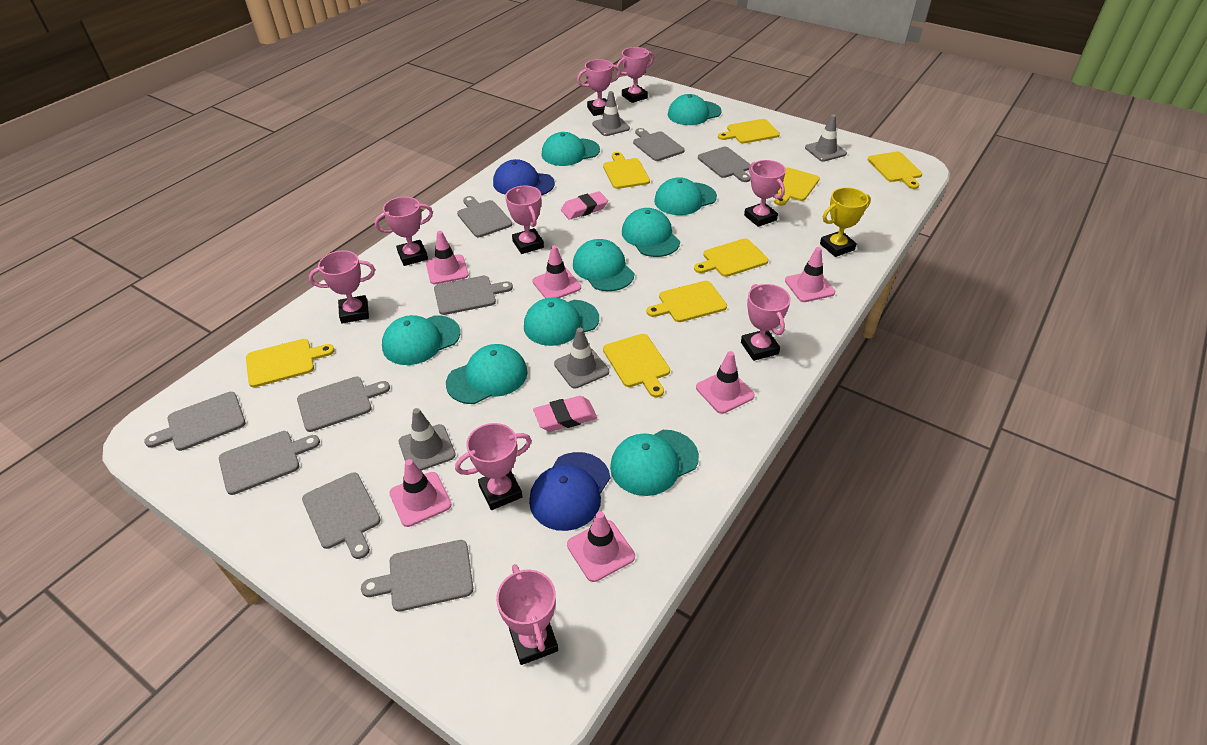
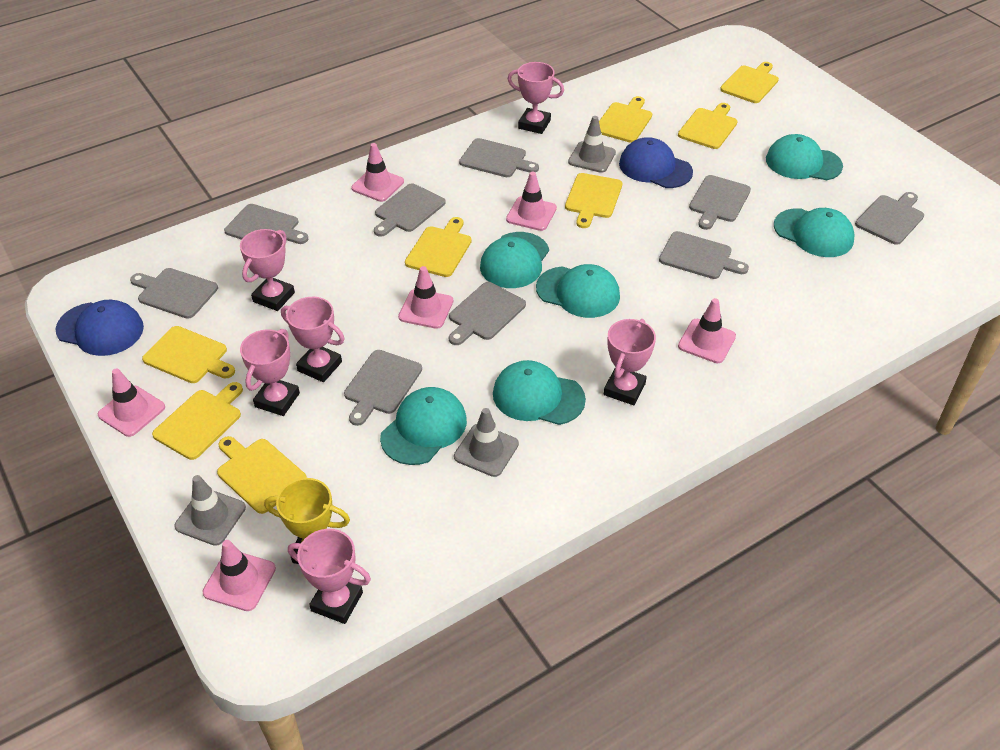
grey traffic cone: [399,408,456,471] [554,328,609,388] [592,91,630,136] [805,114,847,161] = 4 -> [174,475,246,546] [454,408,519,477] [568,116,616,173] = 3
pink eraser: [533,396,597,432] [561,191,608,220] = 2 -> none = 0
pink trophy: [309,250,375,324] [374,197,433,266] [455,423,532,510] [496,564,558,665] [505,185,544,254] [577,59,621,116] [616,47,654,103] [741,284,791,361] [744,160,786,227] = 9 -> [240,229,295,311] [240,329,300,416] [281,297,344,382] [288,529,371,624] [508,62,564,134] [604,319,656,405] = 6
turquoise cap: [382,315,460,365] [446,344,528,404] [524,297,599,346] [541,132,600,166] [573,239,634,291] [610,430,699,496] [622,208,680,257] [654,177,717,215] [668,94,722,125] = 9 -> [380,387,467,465] [480,232,549,288] [493,360,586,425] [536,264,620,318] [766,134,843,180] [774,208,854,257] = 6

